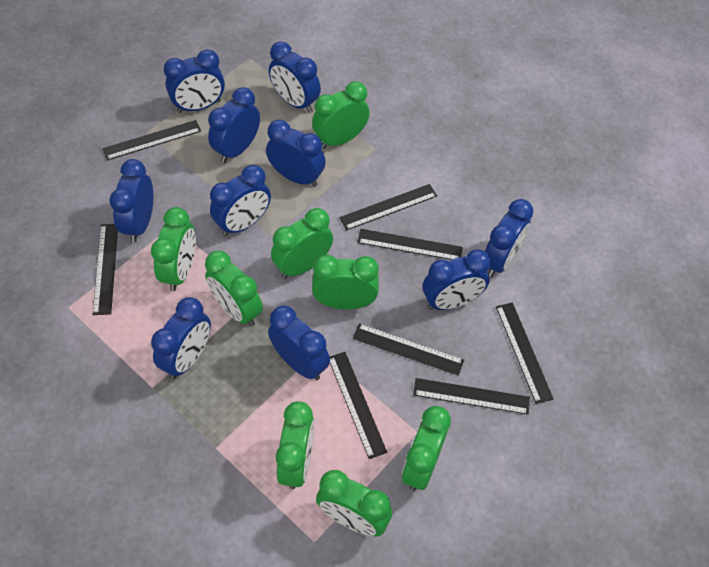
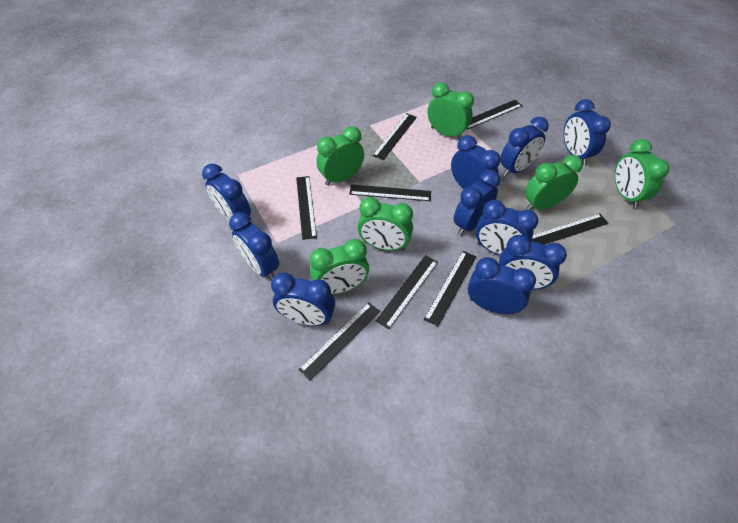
green clock: [151,207,196,291] [205,251,263,327] [271,208,333,279] [276,401,314,489] [312,81,370,149] [312,255,379,309] [316,470,392,536] [402,406,451,491] = 8 -> [310,239,369,294] [317,126,364,185] [358,197,413,251] [427,82,474,139] [525,155,583,210] [615,139,669,208] = 6

